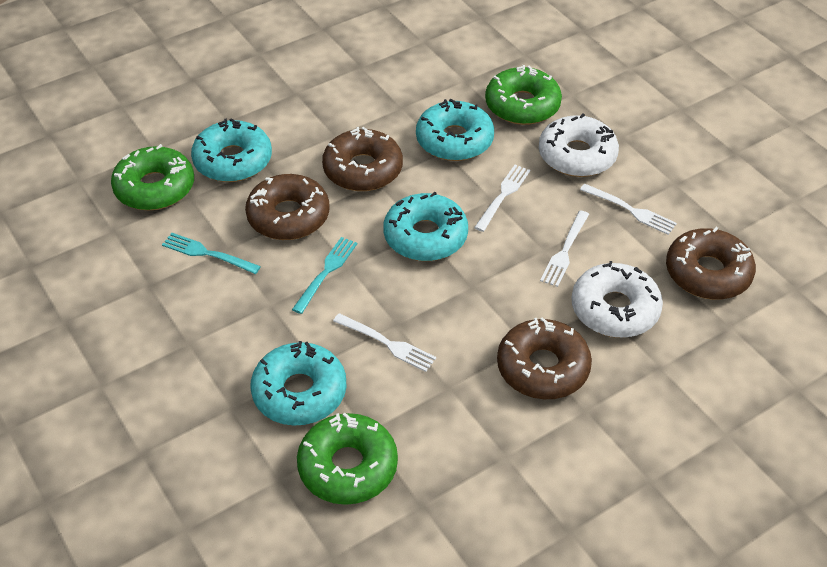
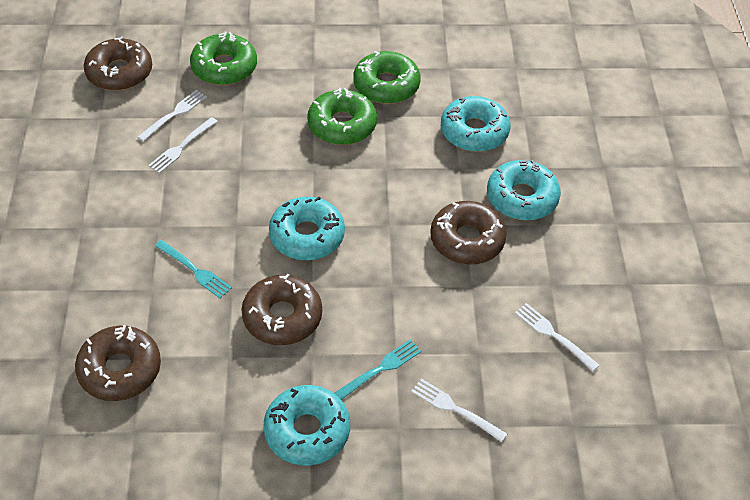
white donut: [539,113,619,177] [571,261,663,338] = 2 -> none = 0

